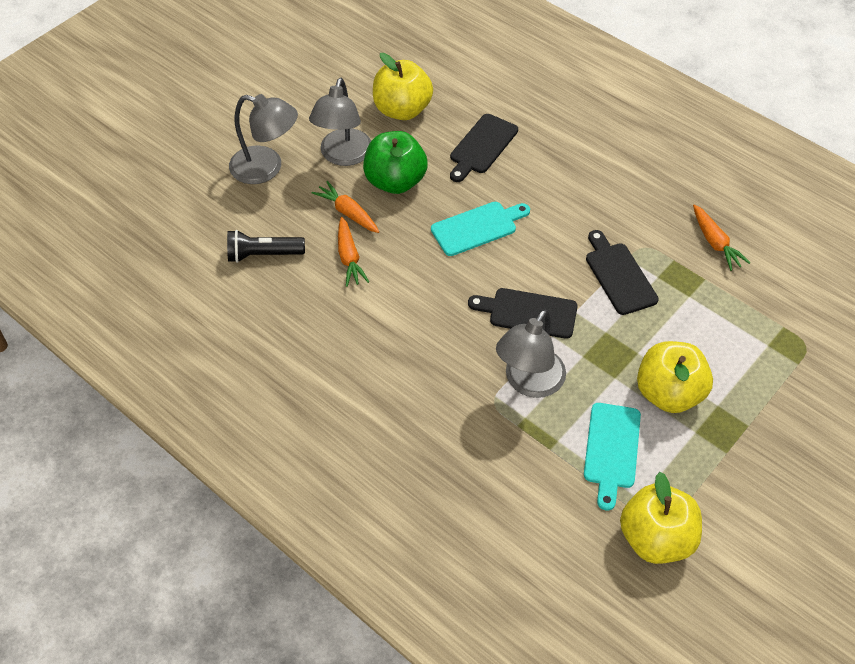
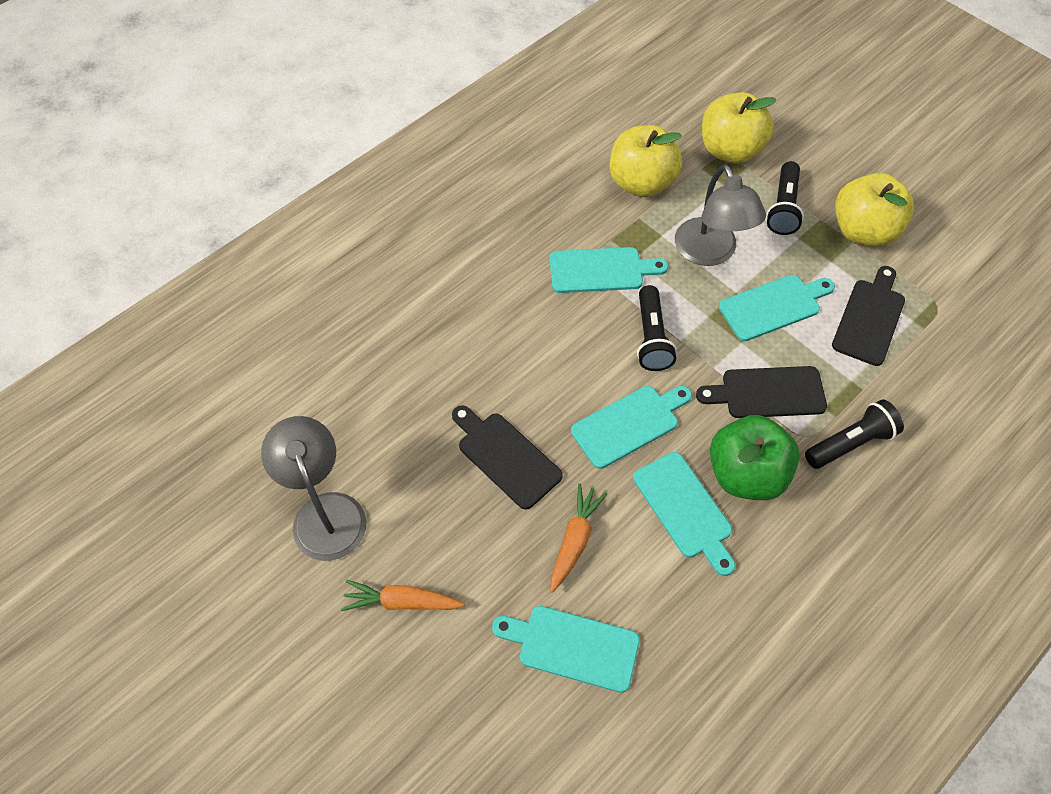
black flashlight: [227,230,305,263] = 1 -> [637,285,677,371] [766,161,804,235] [805,399,904,469] = 3
grey lamp: [229,94,298,184] [309,78,371,166] [496,309,566,398] = 3 -> [261,416,367,561] [675,164,766,266] = 2
orange carrot: [312,181,379,233] [338,217,369,287] [693,204,751,271] = 3 -> [341,580,465,611] [551,483,607,593] = 2
turquoise cutting board: [431,202,530,256] [584,403,641,511] = 2 -> [492,606,640,693] [550,247,668,293] [571,386,692,469] [633,452,735,576] [719,275,835,341] = 5

